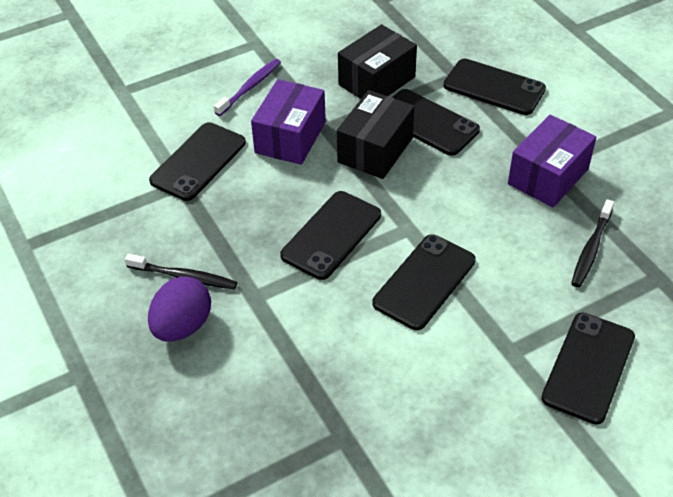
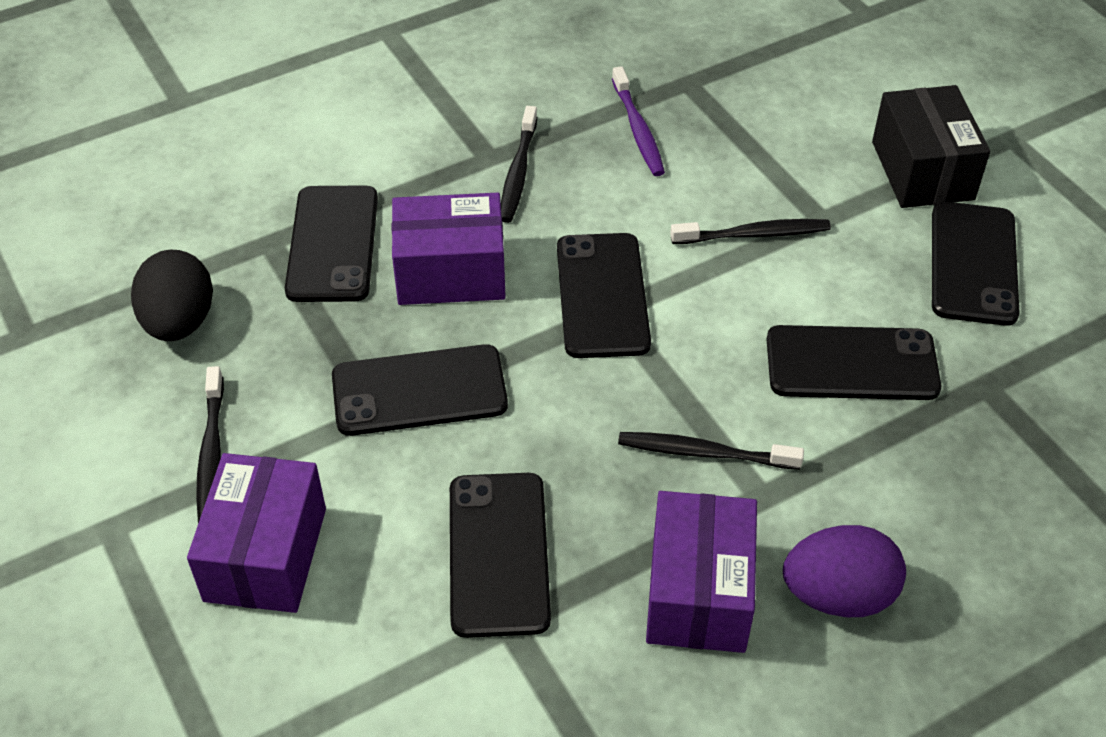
black box: [337,90,415,179] [338,24,417,99] = 2 -> [872,85,990,208] = 1
black egg: none = 0 -> [131,250,213,341] = 1
black toothbrush: [125,253,237,290] [571,199,614,287] = 2 -> [196,366,224,523] [501,106,537,223] [618,432,804,470] [670,219,831,244] = 4
purple box: [251,79,326,165] [508,115,596,207] = 2 -> [187,453,326,613] [392,193,506,305] [646,491,757,653] = 3

